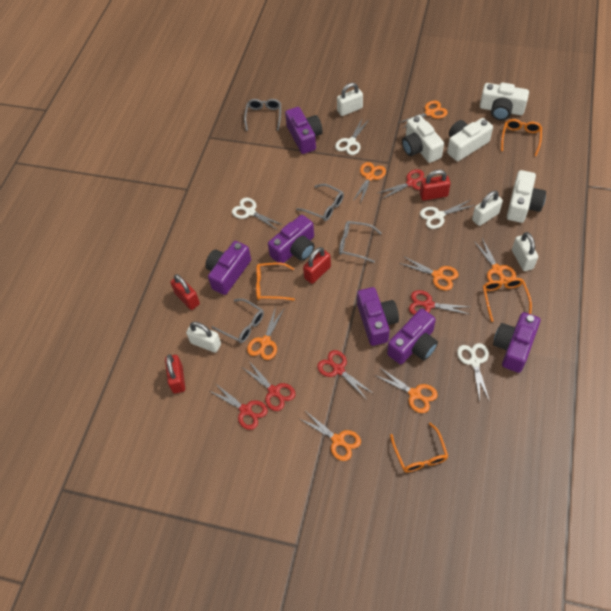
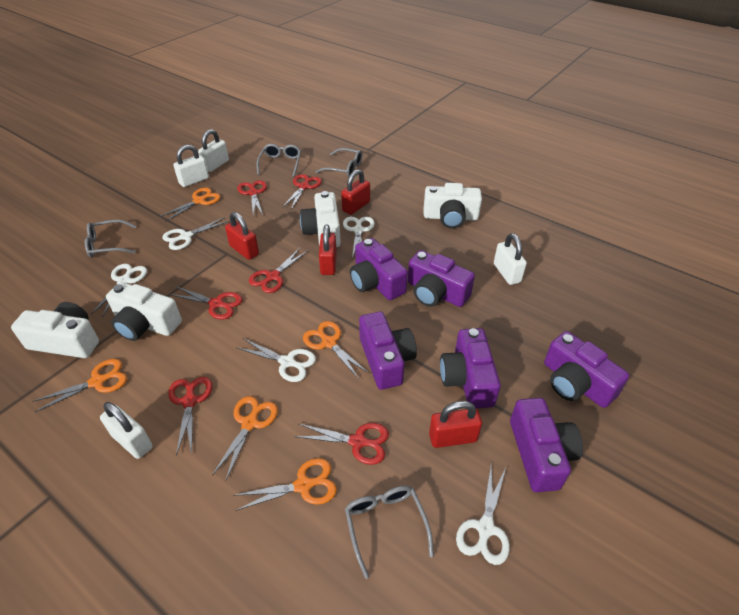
orange glasses: [256,262,295,301] [390,423,448,472] [483,278,532,322] [501,119,542,156] = 4 -> none = 0
orange scissors: [247,307,284,360] [300,412,361,461] [352,162,386,204] [375,369,438,413] [398,101,448,128] [399,256,458,291] [474,238,516,282] = 7 -> [32,359,127,412] [160,188,221,222] [212,396,278,480] [233,458,337,511] [303,321,369,379] = 5
red scissors: [210,384,268,430] [243,360,295,411] [317,350,374,400] [378,169,426,199] [409,290,470,315] = 5 -> [168,377,212,456] [169,286,243,320] [237,180,267,216] [249,248,308,293] [282,174,322,210] [294,423,389,465] = 6
white scissors: [232,198,283,230] [335,117,370,155] [420,200,475,229] [457,343,490,401] = 4 -> [91,264,147,317] [162,217,229,250] [237,339,316,382] [343,217,375,258] [456,466,510,565] = 5

